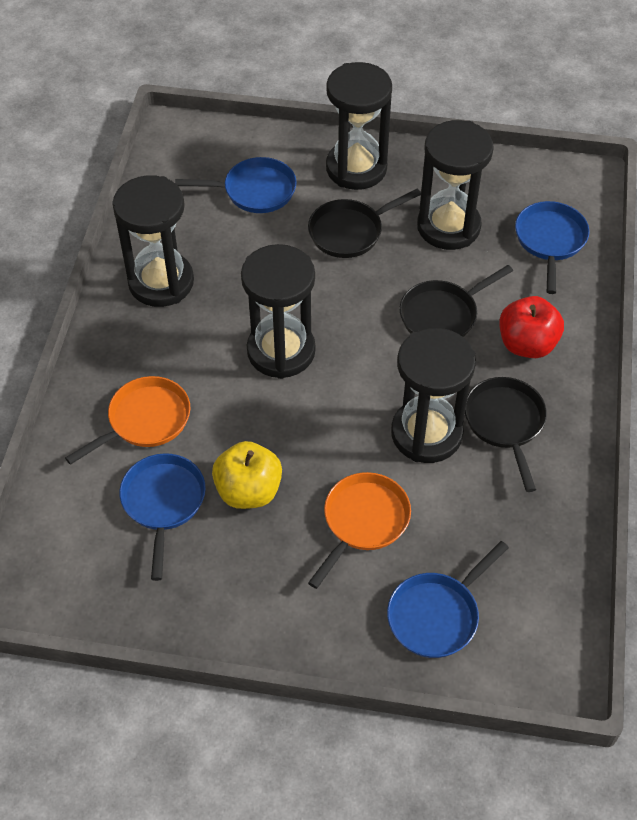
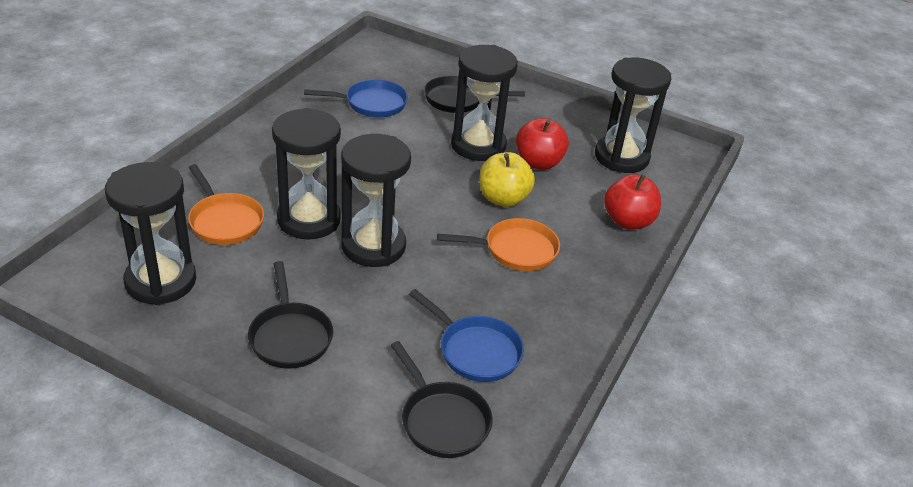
blue pan: [119,453,206,581] [175,157,297,213] [387,541,509,658] [515,201,590,294] = 4 -> [304,79,408,117] [409,289,524,382] = 2
red apple: [499,296,564,358] = 1 -> [516,118,569,170] [604,174,661,229] = 2

